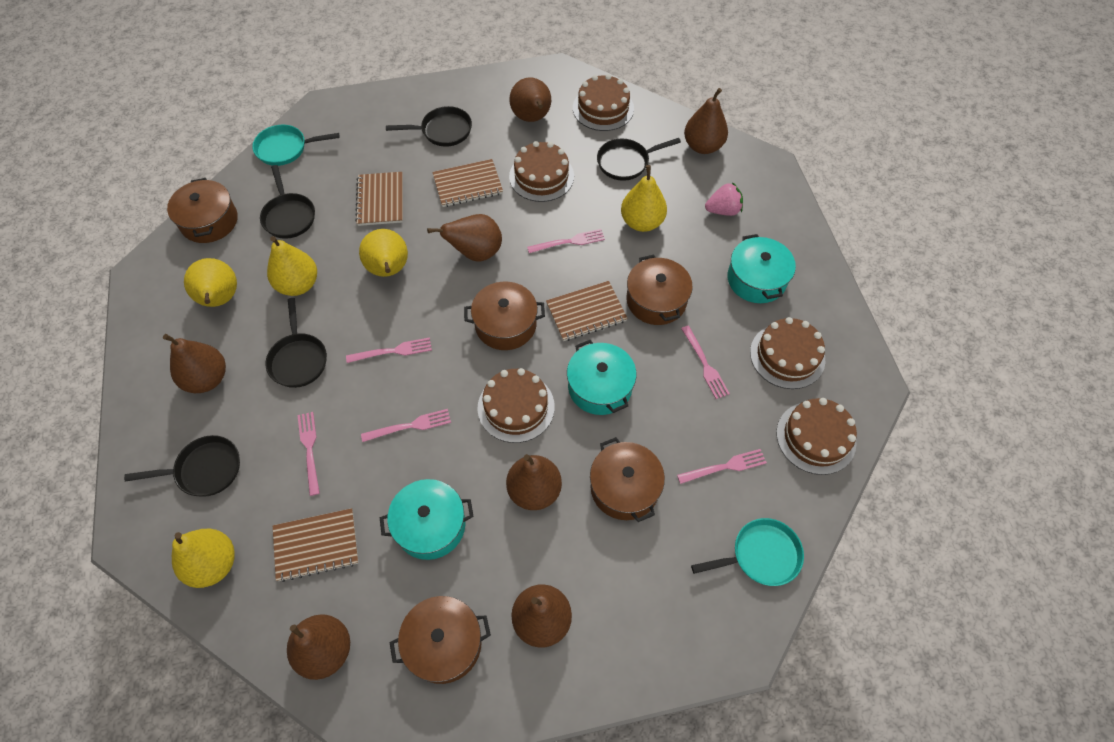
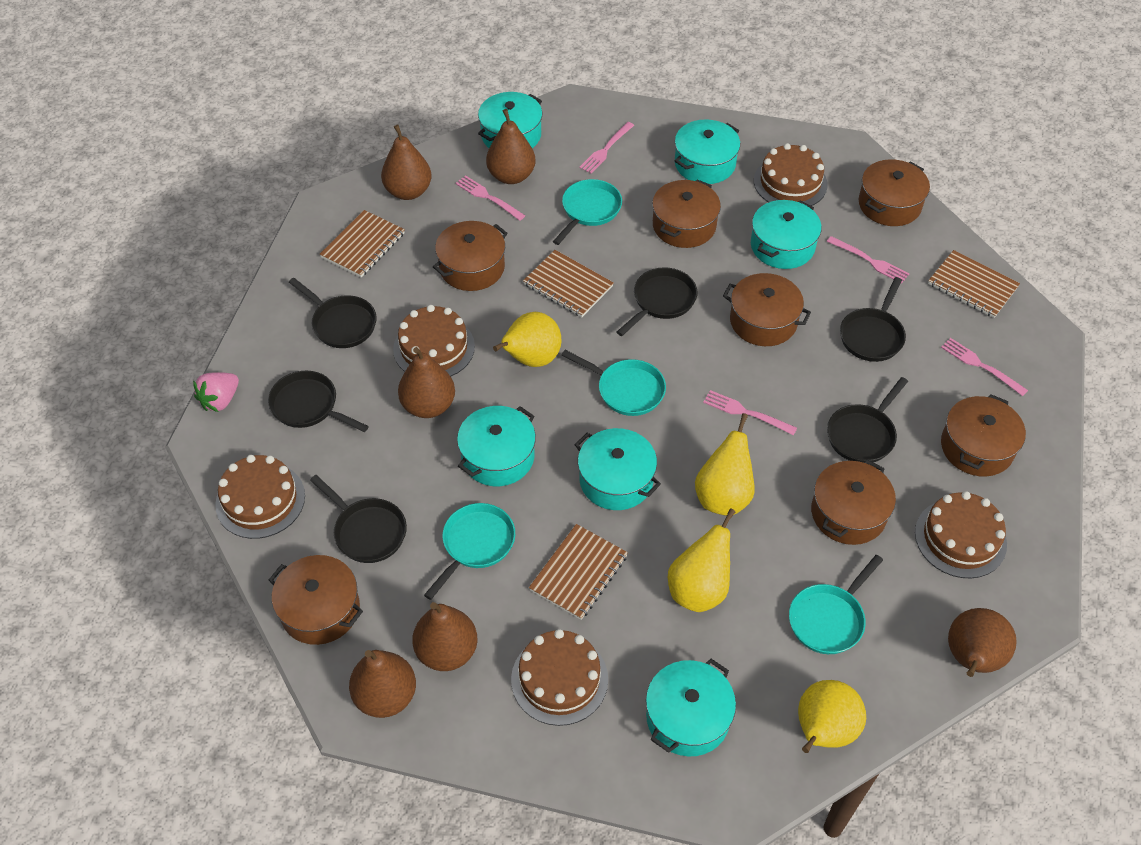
black pan: [124,435,240,497] [260,165,315,239] [265,298,327,388] [386,106,472,147] [597,138,681,181] = 5 -> [268,371,369,432] [289,278,377,348] [310,475,407,563] [617,267,697,336] [827,377,908,463] [840,277,906,362] = 6
brown pear: [163,334,226,393] [287,614,350,680] [427,214,502,262] [506,454,562,510] [509,77,551,122] [511,584,572,648] [684,88,728,154] = 7 -> [349,650,416,718] [381,124,431,200] [398,347,455,418] [412,602,478,671] [486,109,536,184] [948,608,1017,677] = 6
brown pot: [167,178,238,243] [389,596,491,684] [464,282,545,350] [590,437,665,522] [627,255,693,325] = 5 -> [269,555,363,645] [433,221,508,291] [652,179,721,248] [723,273,811,346] [811,459,896,545] [859,159,930,226] [941,394,1026,476] = 7
pink fork: [298,412,320,496] [346,337,432,363] [361,409,451,442] [527,229,605,253] [677,449,767,484] [681,326,730,399] = 6 -> [456,175,526,221] [579,122,634,174] [703,390,797,435] [827,236,909,284] [941,338,1028,396] = 5
turquoise pan: [252,125,340,166] [691,518,804,586] = 2 -> [424,503,515,600] [553,179,622,245] [562,350,666,416] [789,555,883,654] = 4
turquoise pot: [380,479,474,560] [567,340,636,415] [727,234,796,303] = 3 -> [457,406,536,486] [478,92,542,148] [575,428,661,510] [646,659,736,756] [675,119,740,184] [751,200,822,269] = 6
yellow pear: [172,529,235,588] [184,258,237,307] [267,236,317,296] [359,229,408,277] [621,165,667,232] = 5 -> [493,312,561,367] [668,508,736,612] [695,413,755,516] [798,680,866,753] = 4

